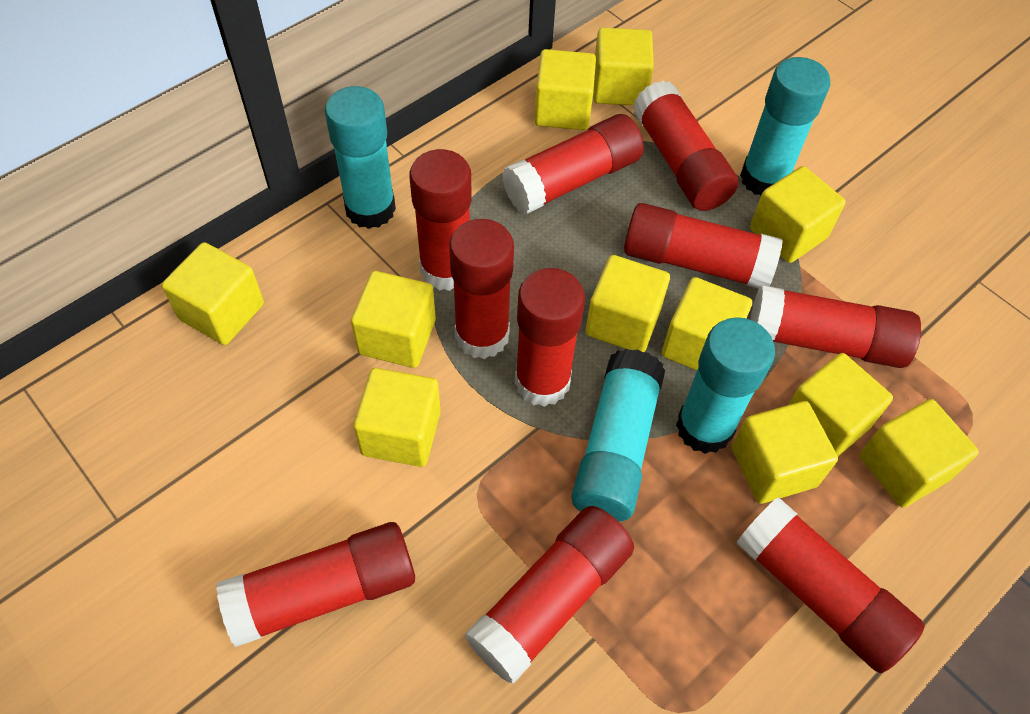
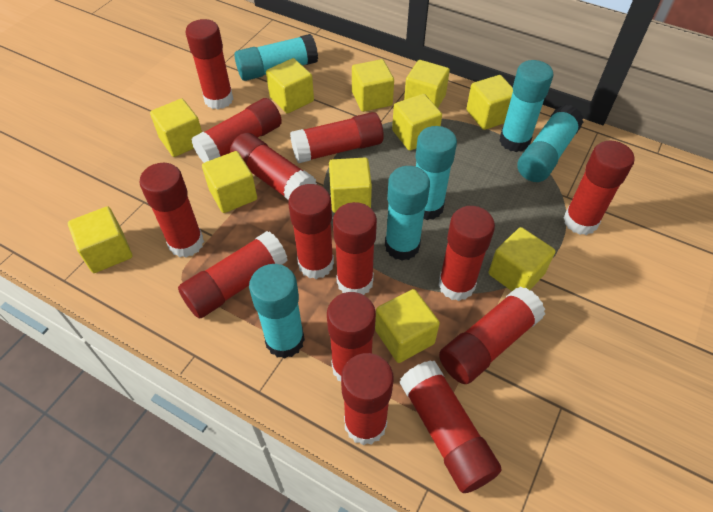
red glue stick: [216,522,415,647] [409,149,472,291] [449,219,514,359] [465,506,634,684] [502,114,644,214] [515,268,585,407] [624,203,783,289] [632,81,738,211] [736,497,925,673] [750,285,921,368] = 10 -> [139,163,204,258] [178,231,288,319] [185,19,233,109] [191,98,282,163] [230,133,317,200] [288,184,334,279] [290,112,384,163] [327,292,376,381] [333,202,377,295] [341,353,394,445] [399,360,502,493] [438,206,495,301] [439,287,545,384] [563,141,635,235] = 14
turquoise glue stick: [325,86,396,229] [571,349,665,522] [676,317,775,454] [740,57,830,195] = 4 -> [234,34,318,81] [249,264,305,359] [385,166,430,261] [415,126,457,220] [499,60,553,152] [517,105,583,182] = 6

